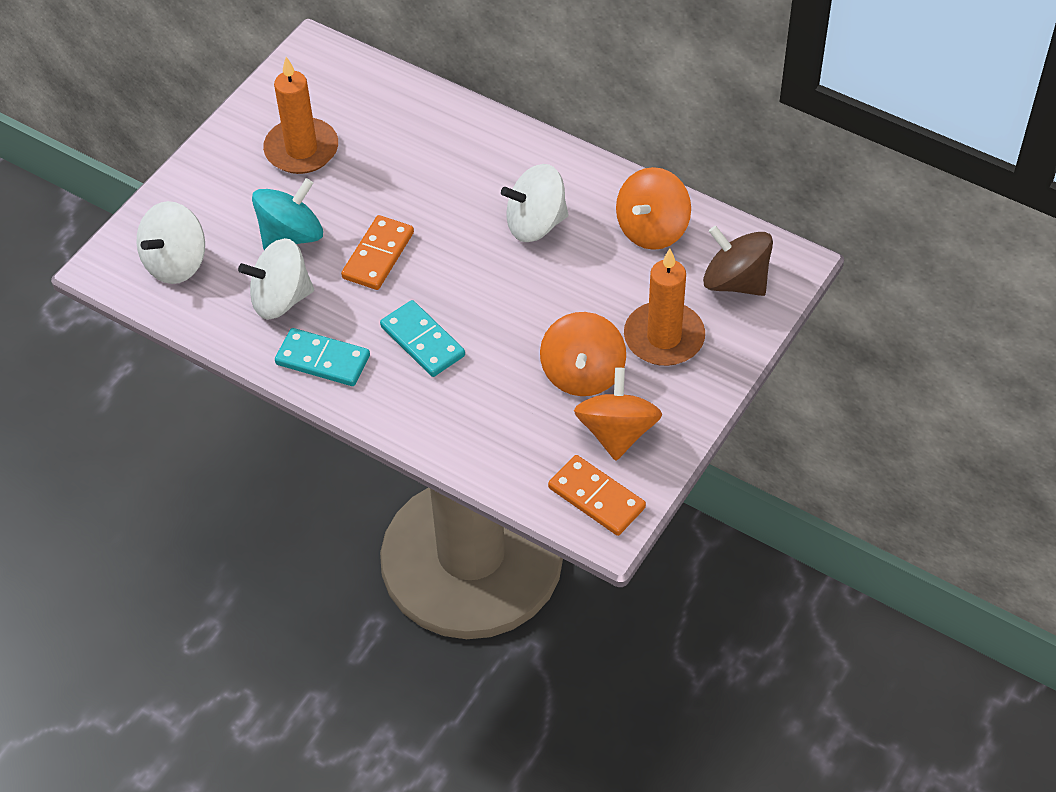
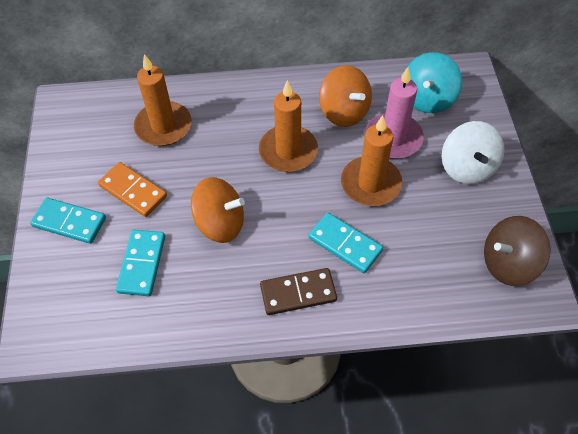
brown domino: none = 0 -> [260,268,337,315] = 1
orange candle: [263,57,338,174] [624,249,705,366] = 2 -> [134,54,192,146] [259,80,318,172] [341,115,402,206] = 3
orange domino: [341,215,414,290] [548,455,646,536] = 2 -> [98,162,167,217] = 1
orange spinning top: [540,312,626,396] [574,367,662,461] [616,167,691,250] = 3 -> [191,177,245,243] [319,65,372,127] = 2
pink candle: none = 0 -> [365,67,424,159] = 1
turquoise domino: [275,328,370,386] [380,300,465,377] = 2 -> [30,198,106,244] [116,230,165,296] [308,213,383,273] = 3
white spinning top: [137,201,205,284] [238,238,314,320] [501,164,568,242] = 3 -> [442,121,505,184] = 1

